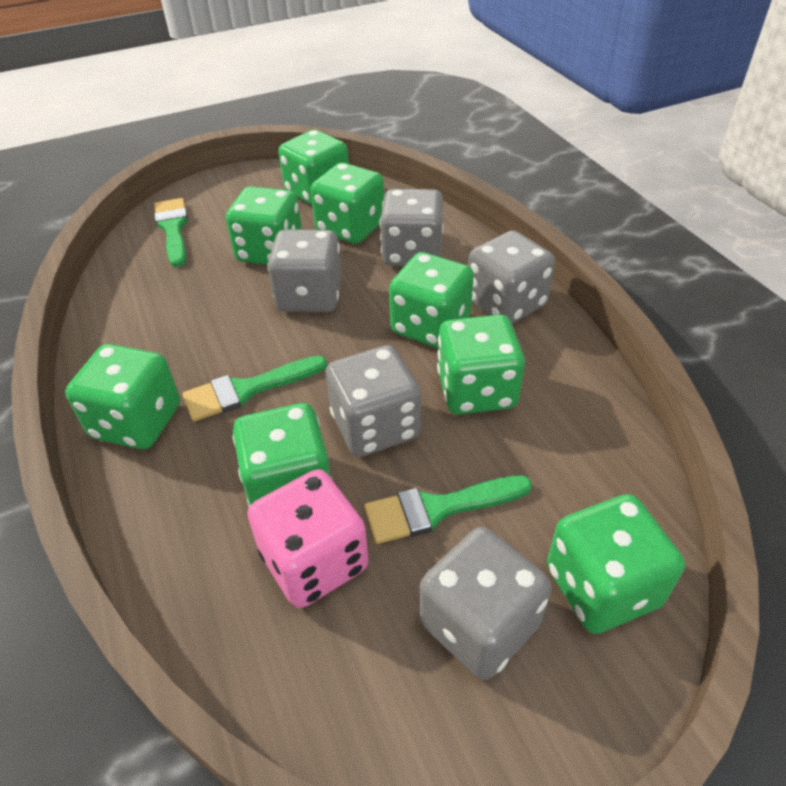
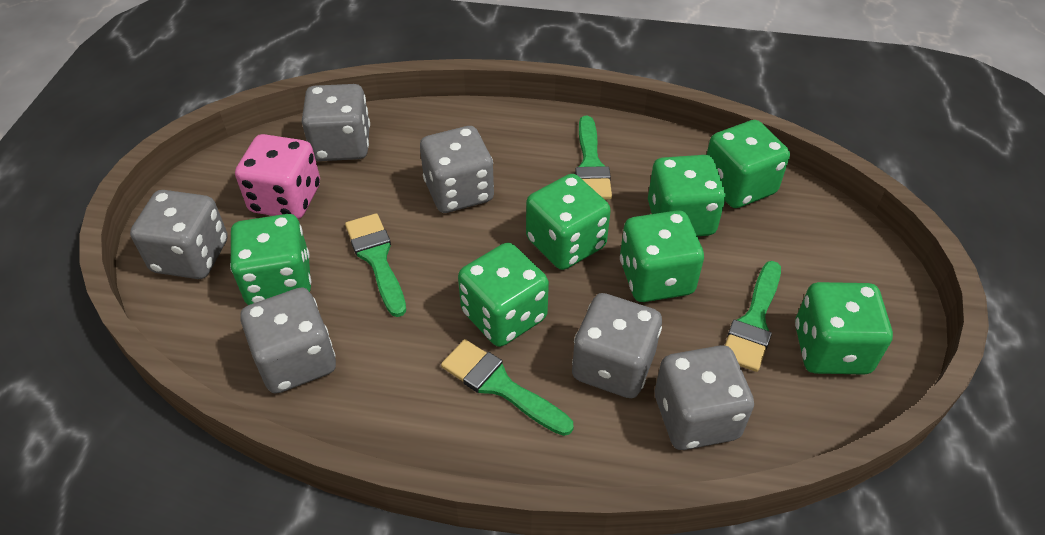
green brush: [154,198,188,267] [183,356,327,421] [364,475,532,544] = 3 -> [345,213,406,317] [441,339,574,436] [575,116,612,200] [725,261,781,372] = 4
green dice: [65,344,180,449] [226,186,302,265] [233,403,332,506] [279,130,349,205] [310,163,384,244] [389,252,474,348] [437,315,525,415] [547,494,685,634] = 8 -> [230,214,311,305] [458,243,549,347] [526,174,611,270] [620,210,704,302] [648,155,726,236] [707,120,790,208] [795,282,893,375] = 7
grey dice: [267,230,342,312] [326,345,421,457] [380,189,443,266] [420,527,552,680] [468,231,555,324] = 5 -> [130,190,228,279] [240,287,336,393] [302,84,370,161] [420,126,494,213] [572,293,662,398] [655,345,754,450] = 6

